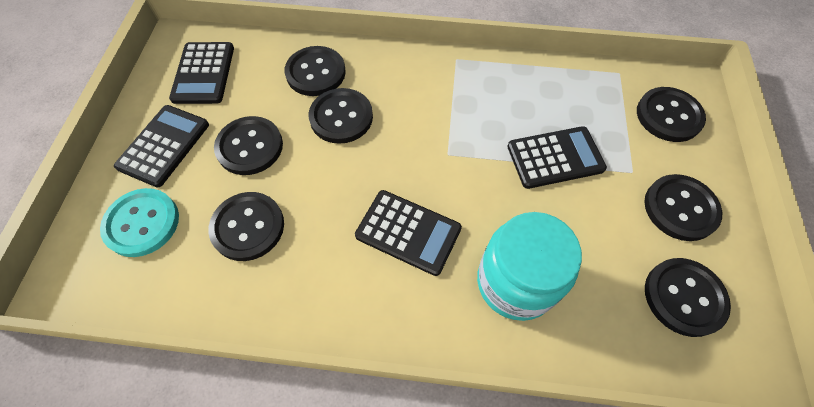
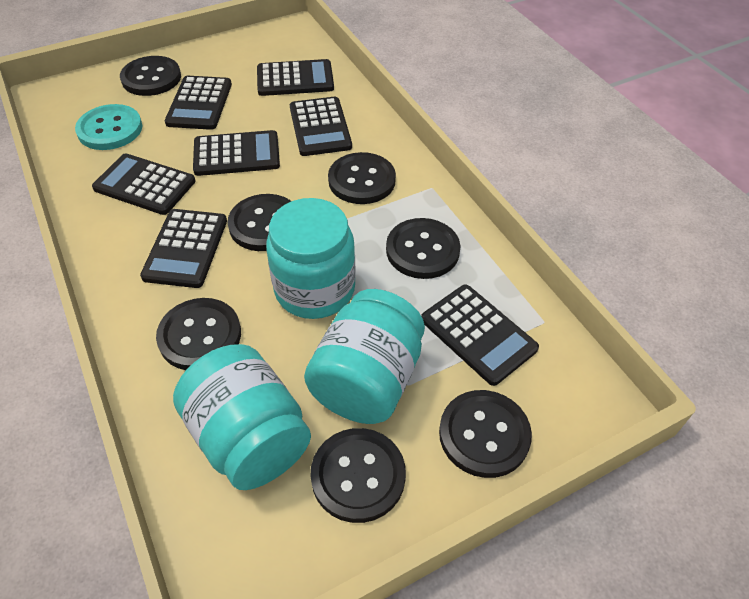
black calculator: [114,105,209,188] [169,42,234,104] [355,190,462,276] [507,126,607,189] = 4 -> [92,153,196,215] [140,209,227,288] [165,76,232,130] [193,130,280,176] [257,59,334,96] [290,97,352,156] [421,284,539,386] = 7
turquoise jar: [477,212,582,321] = 1 -> [173,344,311,490] [266,198,356,319] [304,289,425,424] = 3

